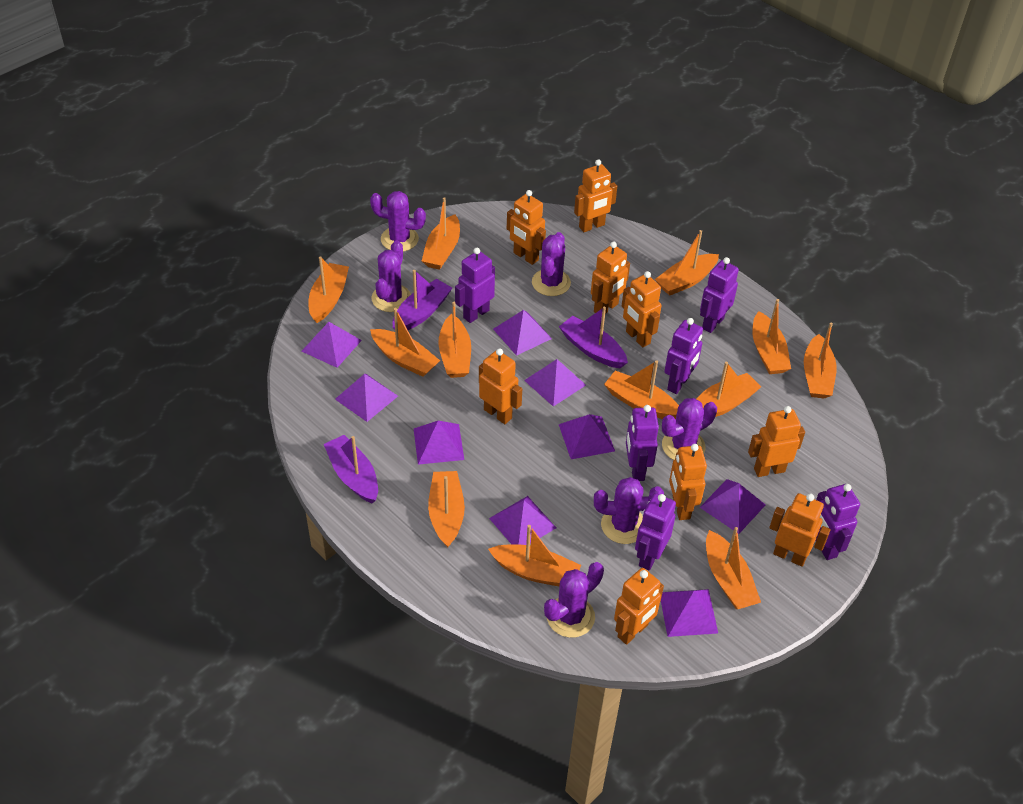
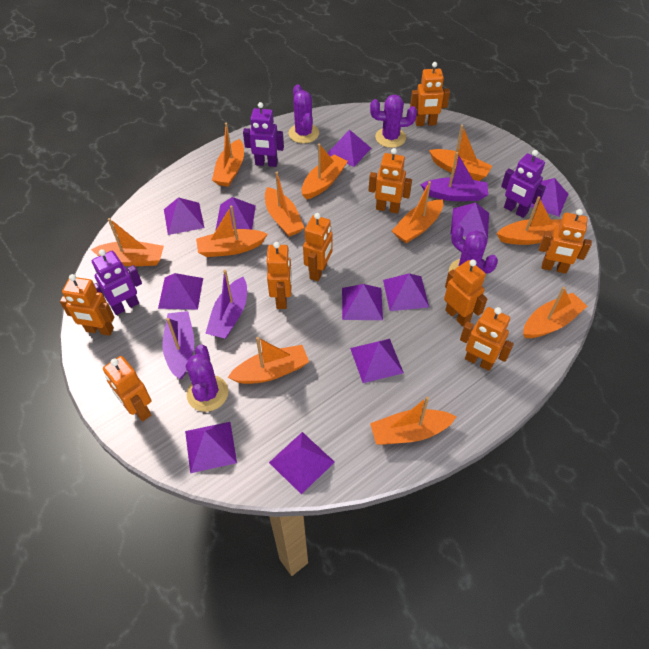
orange boat: [308,256,349,323] [370,308,440,377] [422,197,460,270] [428,471,465,548] [438,302,471,378] [488,525,581,587] [604,360,679,419] [655,230,719,296] [696,362,761,417] [706,527,761,609] [752,299,791,374] [804,322,837,399] = 12 -> [91,218,164,266] [196,206,268,257] [212,123,244,187] [227,337,309,384] [265,172,304,237] [302,144,348,200] [370,396,457,445] [392,181,443,243] [429,125,492,181] [497,196,561,245] [523,287,587,338] = 11
purple cactus: [370,191,426,252] [371,241,411,312] [532,232,571,296] [544,562,604,638] [594,477,664,544] [662,398,717,460] = 6 -> [186,345,228,412] [289,84,319,143] [370,94,417,148] [449,225,498,277] = 4
purple pyramid: [302,322,362,368] [335,374,398,422] [414,421,464,465] [489,496,556,545] [493,310,552,356] [524,359,586,407] [559,414,615,459] [661,589,718,637] [700,479,766,534] = 9 -> [158,273,203,309] [164,197,204,235] [185,422,237,473] [215,197,256,231] [269,432,335,495] [328,130,371,167] [342,284,383,320] [350,339,404,383] [383,273,429,311] [450,203,489,239] [530,178,568,217] = 11
purple robot: [455,248,495,323] [626,405,659,481] [635,493,676,571] [664,318,703,394] [700,257,739,333] [816,484,860,560] = 6 -> [92,249,142,315] [243,102,284,167] [501,150,546,218] = 3

